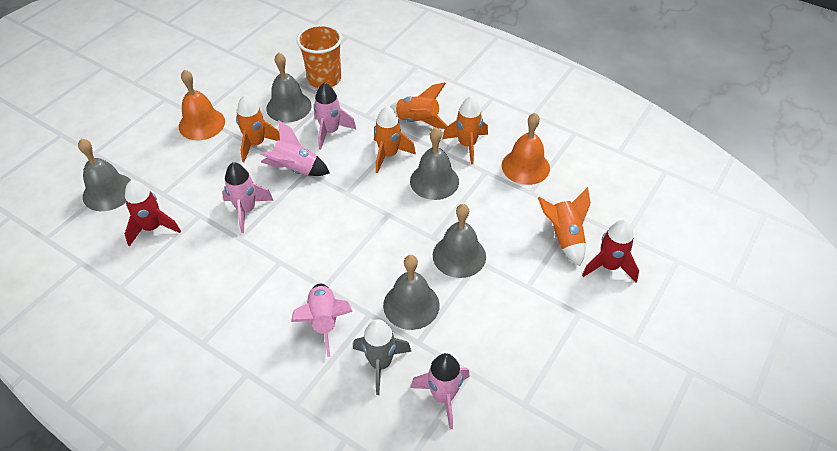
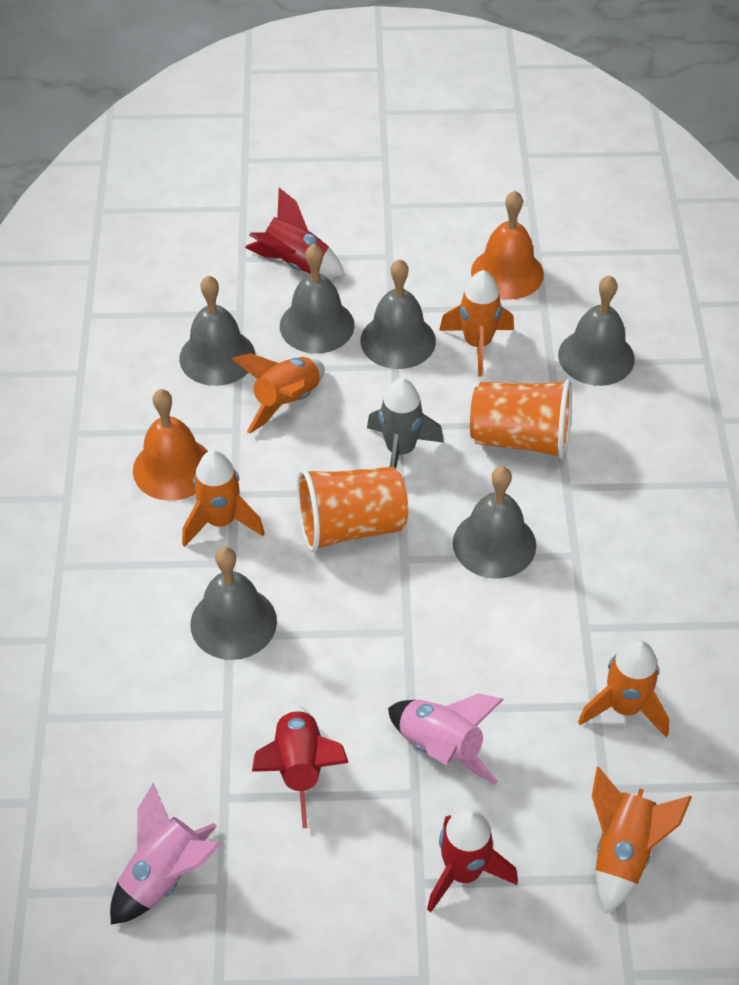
grey bell: [78,139,131,211] [266,53,312,123] [383,255,440,330] [410,128,459,200] [433,204,486,278] = 5 -> [179,275,256,386] [190,547,277,660] [280,244,355,354] [360,259,436,369] [453,466,536,579] [558,276,635,386] = 6
orange cup: [296,24,342,88] = 1 -> [297,467,408,552] [470,379,572,460] = 2
pink rocket: [222,162,274,233] [261,120,330,176] [291,284,353,357] [314,83,357,150] [410,353,470,429] = 5 -> [110,783,221,925] [388,693,504,784] = 2
red rocket: [125,180,181,247] [582,219,639,282] = 2 -> [245,188,345,277] [252,705,349,828] [427,808,518,912] = 3

